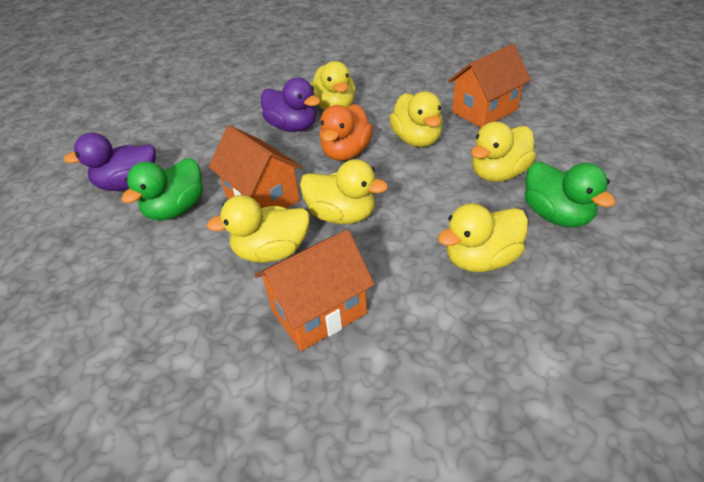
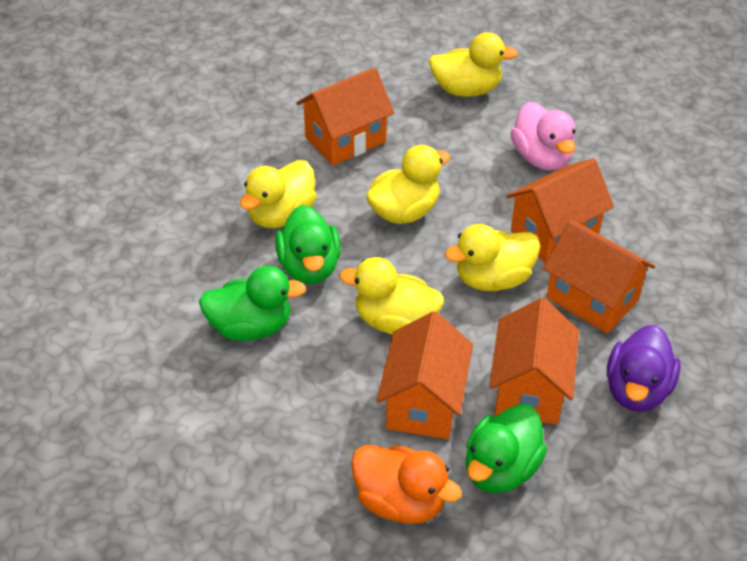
green duck: [121,158,203,221] [525,162,616,227] = 2 -> [199,266,306,341] [275,205,341,284] [466,404,547,493] = 3
orange house: [209,125,303,209] [255,230,375,351] [448,44,531,128] = 3 -> [296,67,394,166] [377,311,473,439] [489,298,579,425] [507,158,614,263] [543,220,655,333] = 5
pink duck: none = 0 -> [511,102,576,170] = 1
purple duck: [63,133,156,191] [261,78,320,132] = 2 -> [607,325,681,412] = 1
yellow duck: [206,195,310,263] [300,159,388,224] [310,61,356,110] [389,91,443,147] [438,203,528,272] [471,122,536,182] = 6 -> [240,160,317,228] [339,257,444,335] [366,145,450,224] [429,32,518,97] [445,224,540,291] = 5

